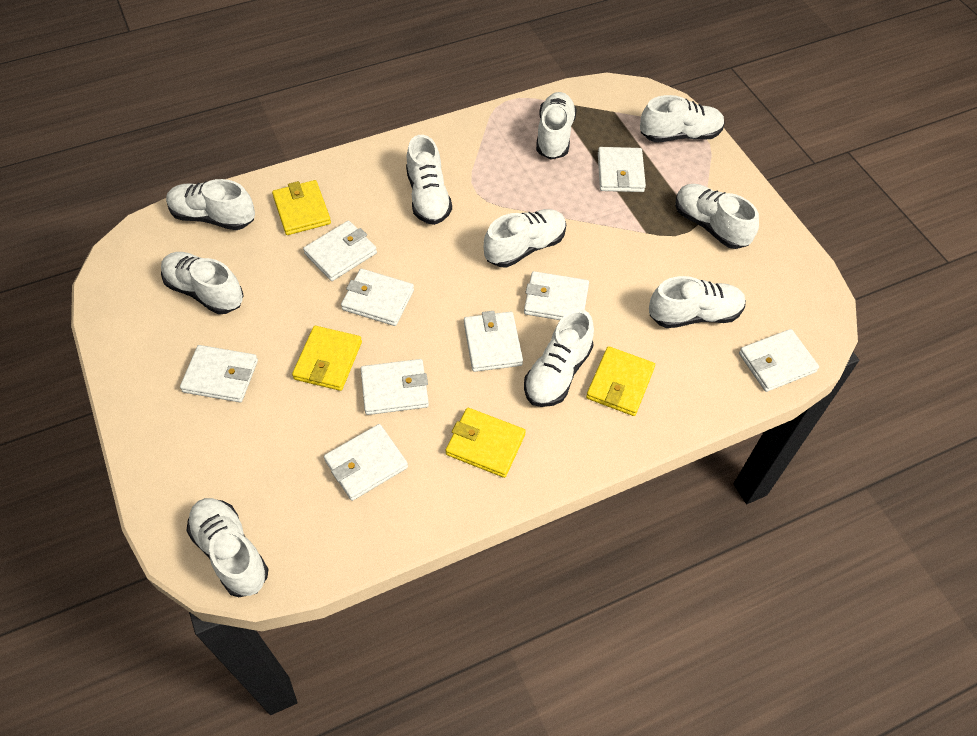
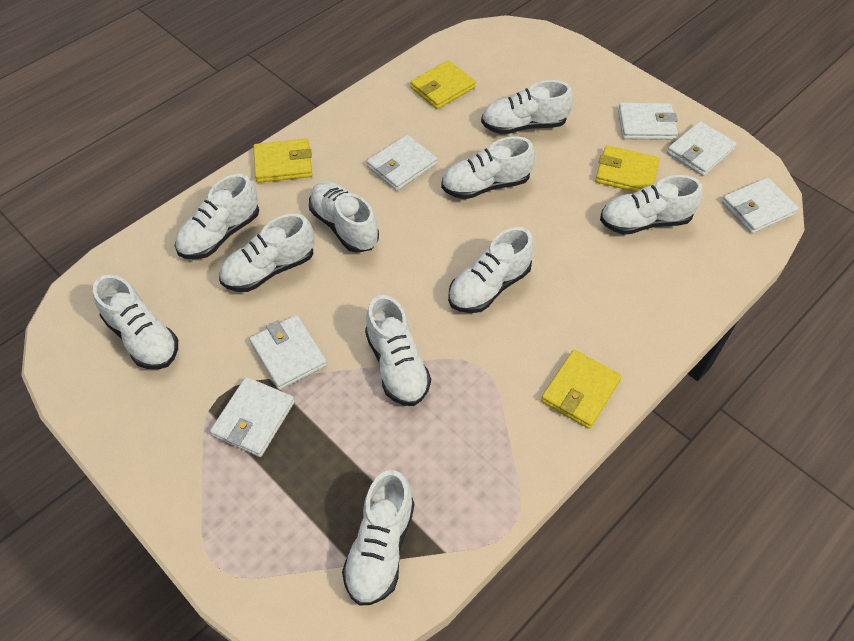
white wallet: [180,345,258,402] [303,221,377,281] [324,424,408,501] [341,269,414,326] [361,359,429,415] [464,311,523,372] [524,271,589,320] [598,147,646,192] [739,329,819,392] = 9 -> [210,377,295,457] [250,315,327,390] [367,135,437,191] [618,103,678,140] [667,121,737,176] [722,177,799,234] = 6

